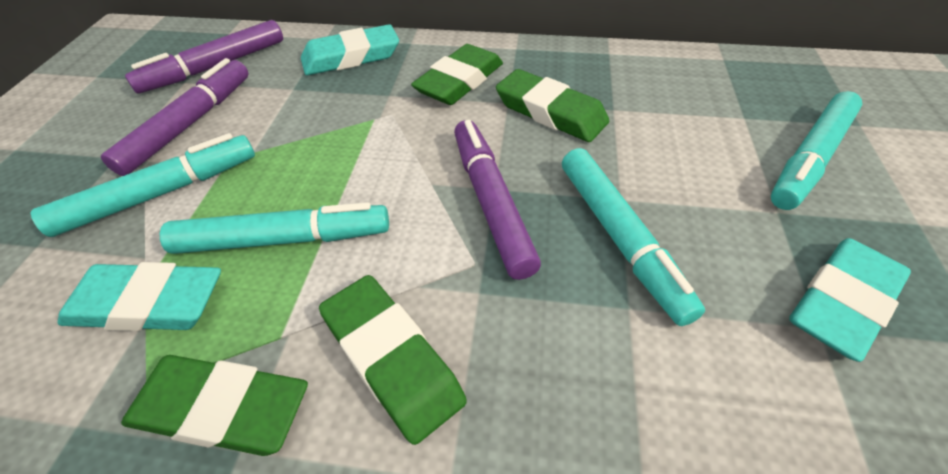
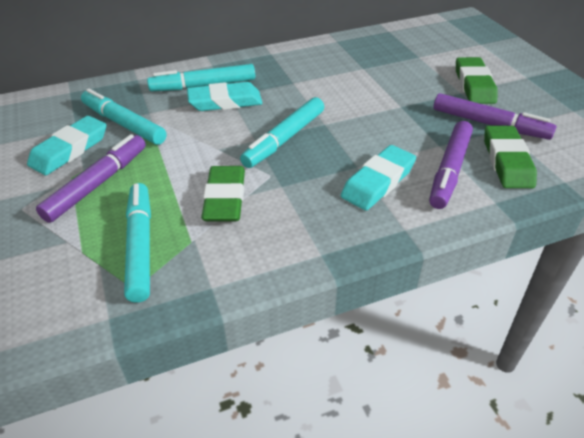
green eraser: [121,355,308,456] [319,275,467,445] [411,44,503,105] [496,69,609,142] = 4 -> [201,166,245,222] [456,57,498,104] [484,126,537,188] = 3

